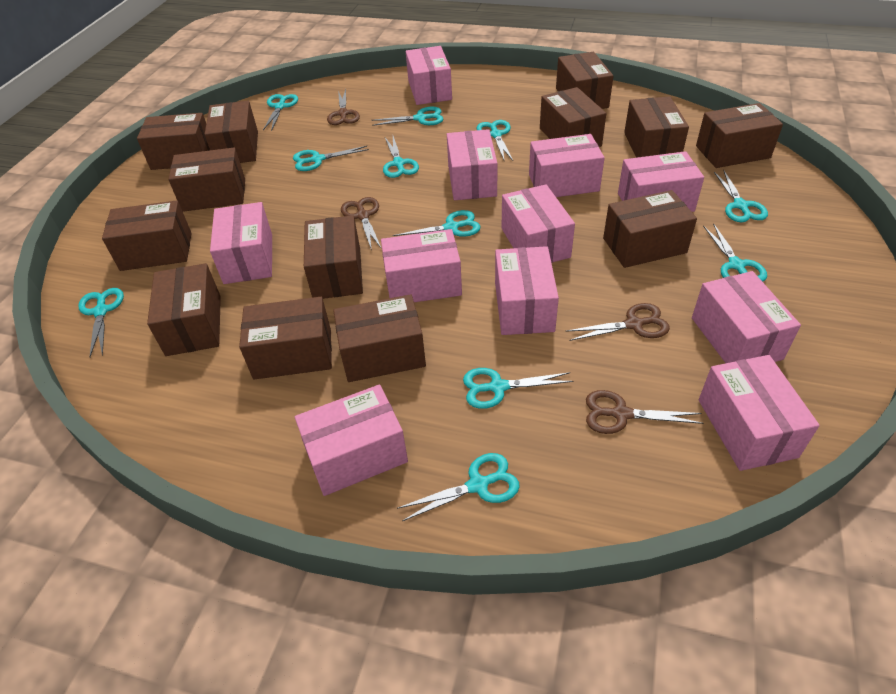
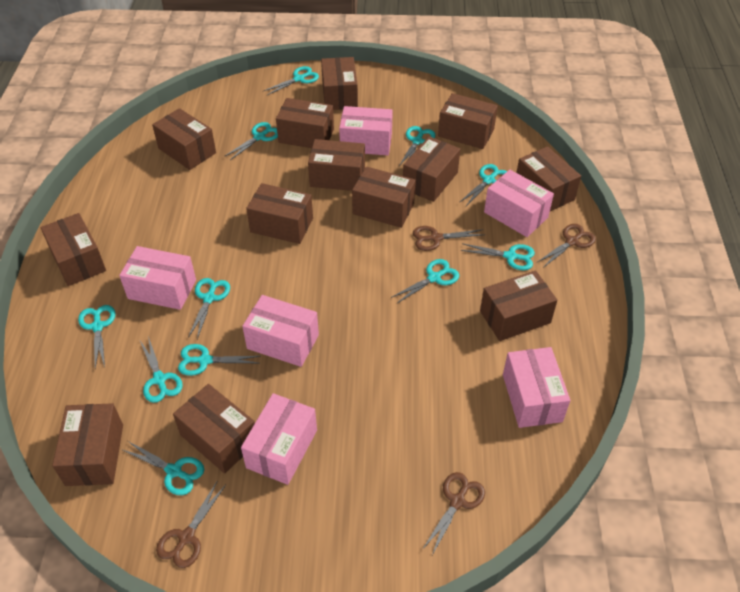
pink box: [210,202,272,284] [295,385,408,496] [381,229,462,302] [406,46,452,105] [447,129,498,200] [495,246,559,335] [502,184,575,263] [529,134,605,197] [618,151,704,212] [692,271,801,363] [699,355,820,471] = 11 -> [119,246,196,310] [241,393,317,485] [242,295,319,367] [339,106,393,155] [484,170,554,237] [503,347,570,428] = 6

